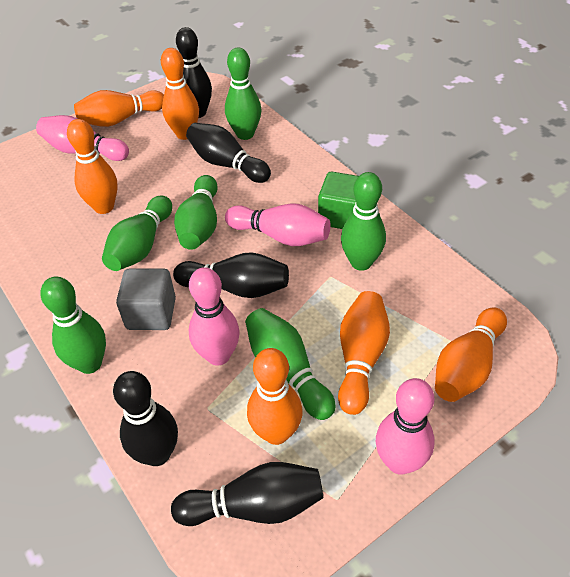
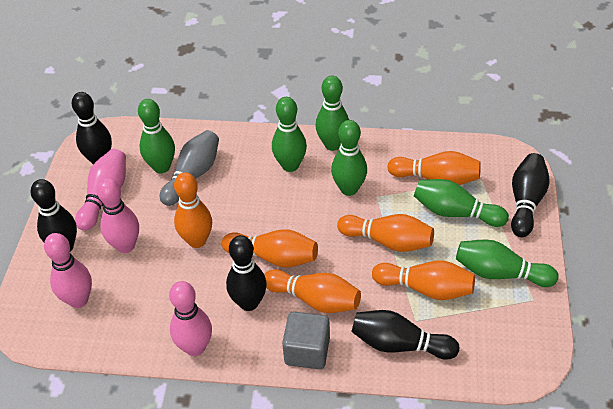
green cube: [318,172,359,229] = 1 -> none = 0
grey bowling pin: none = 0 -> [160,130,219,206] = 1

